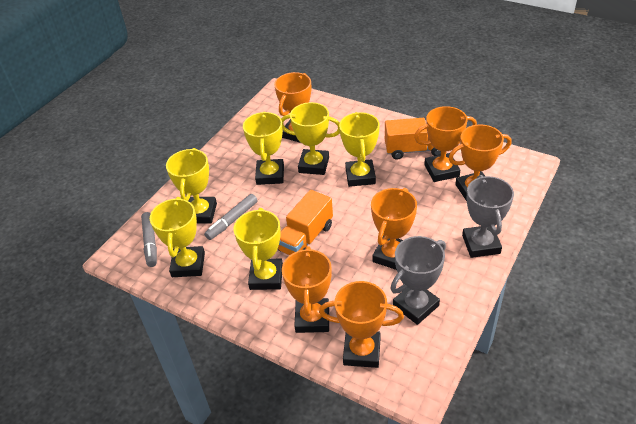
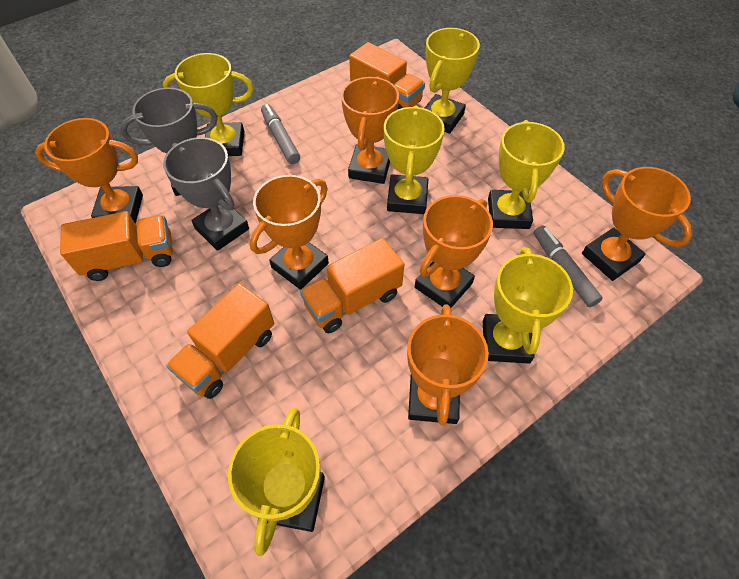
orange truck: [278,190,333,255] [385,118,441,159] = 2 -> [60,211,173,281] [166,283,274,399] [300,238,404,333] [349,42,425,109] = 4

